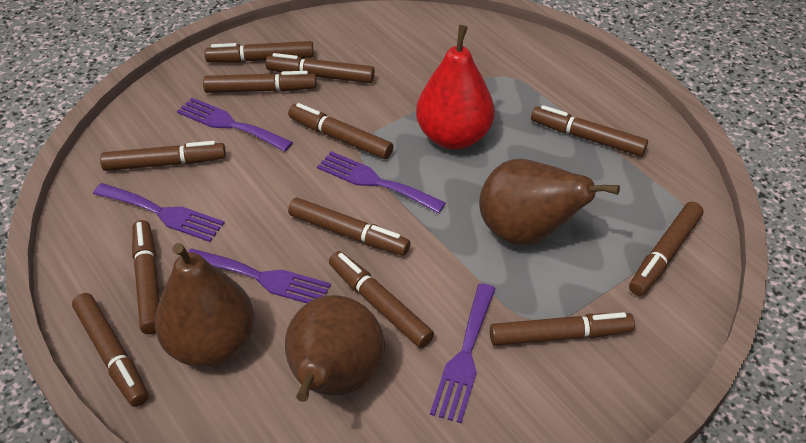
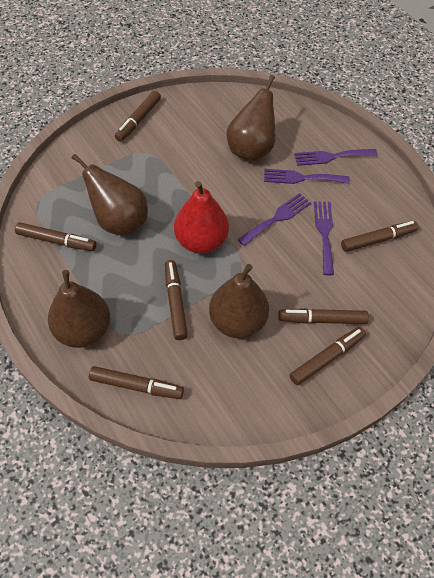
brown marker: [72,293,148,407] [100,141,226,171] [132,220,160,334] [203,71,316,93] [204,41,314,63] [265,53,375,83] [288,103,393,159] [288,198,410,256] [329,251,434,348] [490,312,635,346] [531,105,648,156] [629,202,704,296] = 12 -> [15,222,96,251] [89,366,184,399] [115,91,161,142] [165,260,188,340] [278,308,369,324] [290,327,366,385] [341,221,418,252] = 7
brown pear: [155,243,255,367] [285,295,385,402] [479,159,620,246] = 3 -> [48,270,110,348] [72,154,148,236] [209,264,269,339] [227,75,275,161] = 4
purple fork: [93,183,225,242] [177,98,293,152] [187,249,331,303] [317,151,446,213] [430,283,496,423] = 5 -> [237,193,311,246] [264,169,350,184] [294,149,378,166] [314,201,334,275] = 4

